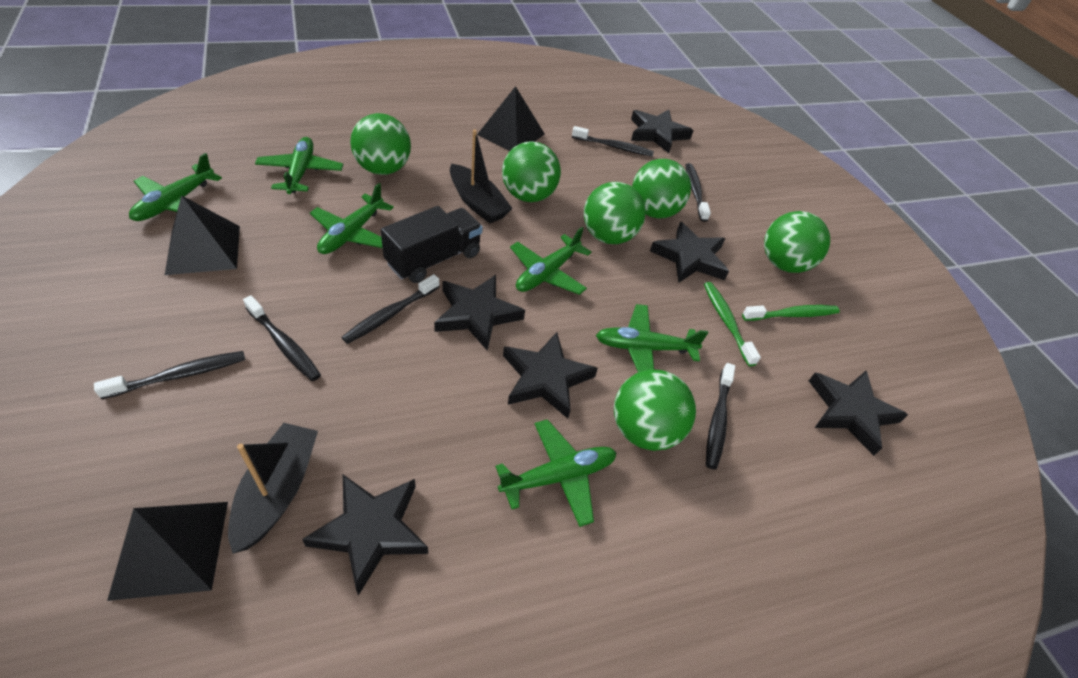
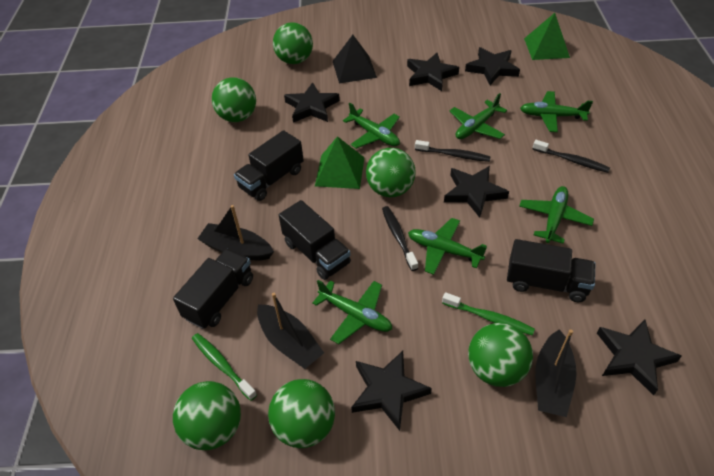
black boat: [228,423,318,554] [450,129,513,223] = 2 -> [197,205,274,260] [257,293,324,369] [535,329,577,417] = 3
black pyramid: [107,502,228,601] [165,195,240,275] [477,86,545,151] = 3 -> [333,35,377,83] = 1
black toothbrush: [94,351,245,399] [243,295,321,381] [341,274,440,344] [572,126,654,157] [685,163,711,222] [706,363,735,469] = 6 -> [382,206,418,271] [415,140,491,162] [533,140,610,173] = 3
black truck: [381,206,483,283] = 1 -> [173,249,253,329] [234,130,304,201] [279,200,351,280] [507,239,595,302] = 4
green pyramid: none = 0 -> [315,136,365,189] [524,13,570,60] = 2

